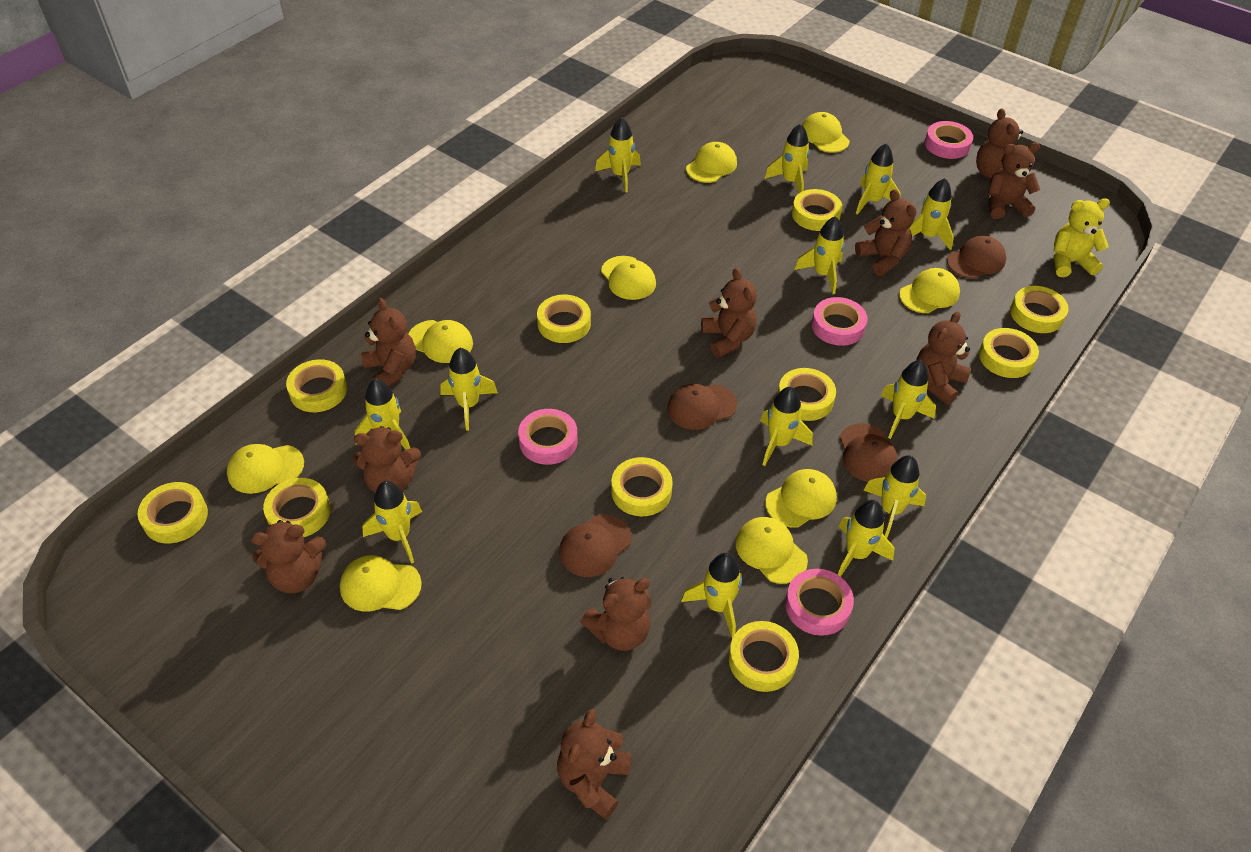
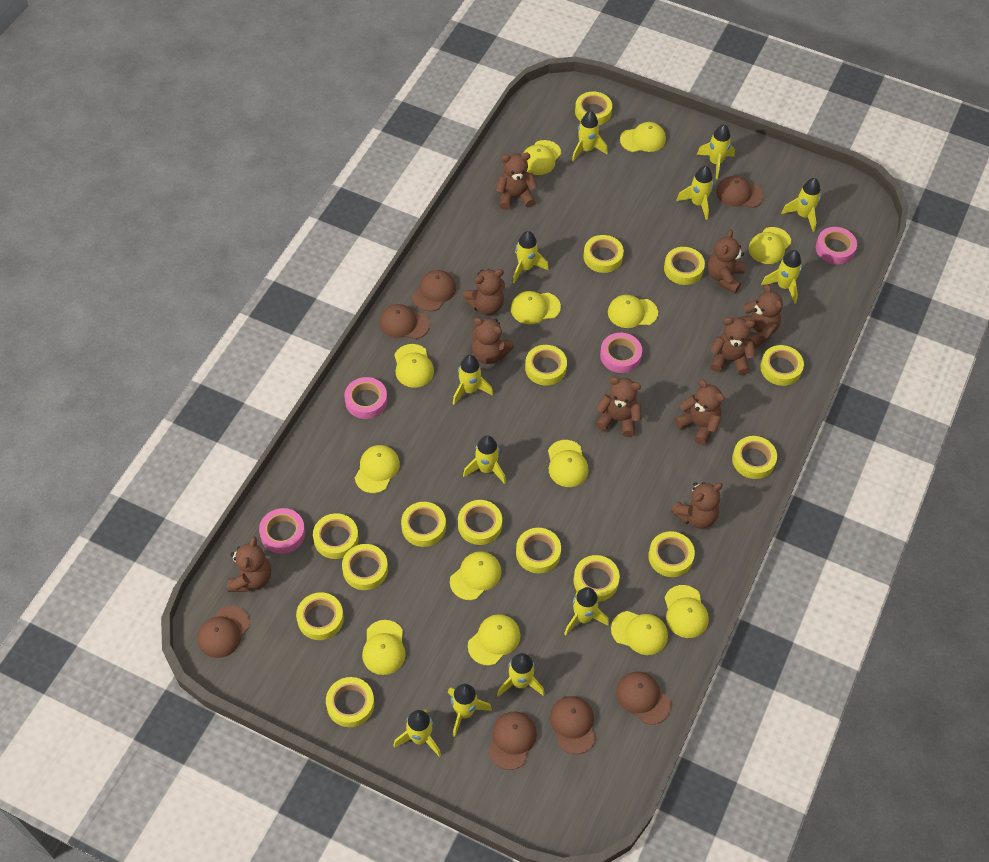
brown cap: [559,514,631,577] [667,384,737,430] [840,423,898,482] [947,235,1006,279] = 4 -> [198,606,250,658] [380,304,430,339] [412,270,456,311] [488,711,537,770] [550,696,596,754] [616,671,671,725] [716,176,764,208] = 7
yellow cap: [227,444,304,494] [340,555,422,612] [408,320,473,363] [601,256,656,300] [686,142,737,183] [735,517,808,584] [765,469,837,528] [802,112,850,153] [899,268,960,313] = 9 -> [355,445,400,493] [362,620,406,675] [394,344,434,388] [450,551,501,600] [468,614,520,666] [511,291,561,324] [523,140,561,175] [548,440,589,487] [608,295,658,328] [611,611,668,655] [620,122,666,152] [665,585,709,638] [749,227,791,264] = 13
yellow rocket: [355,379,410,450] [362,481,422,564] [440,348,498,430] [595,117,641,192] [681,553,742,638] [760,387,813,466] [764,124,810,193] [794,216,845,294] [838,500,894,577] [856,143,901,215] [863,455,926,538] [881,360,936,439] [909,178,954,250] = 13 -> [393,709,441,757] [448,684,492,737] [453,355,493,405] [463,435,506,484] [497,653,545,697] [513,231,549,283] [564,587,609,635] [572,111,608,162] [676,166,713,220] [697,124,735,179] [761,250,802,304] [781,178,821,232] = 12
yellow tape: [138,482,208,543] [263,478,331,537] [286,359,347,412] [537,295,591,343] [611,457,673,516] [729,621,799,692] [778,368,836,421] [792,189,842,231] [979,328,1039,378] [1010,286,1069,333] = 10 -> [296,592,344,640] [313,513,359,559] [326,677,374,727] [342,544,388,590] [401,502,446,547] [458,500,502,545] [516,528,561,573] [525,345,567,386] [573,555,620,602] [575,91,612,126] [583,235,624,273] [648,531,695,577] [664,247,705,285] [732,436,777,479] [760,345,804,386] = 15
yellow teddy bear: [1054,198,1110,277] = 1 -> none = 0

